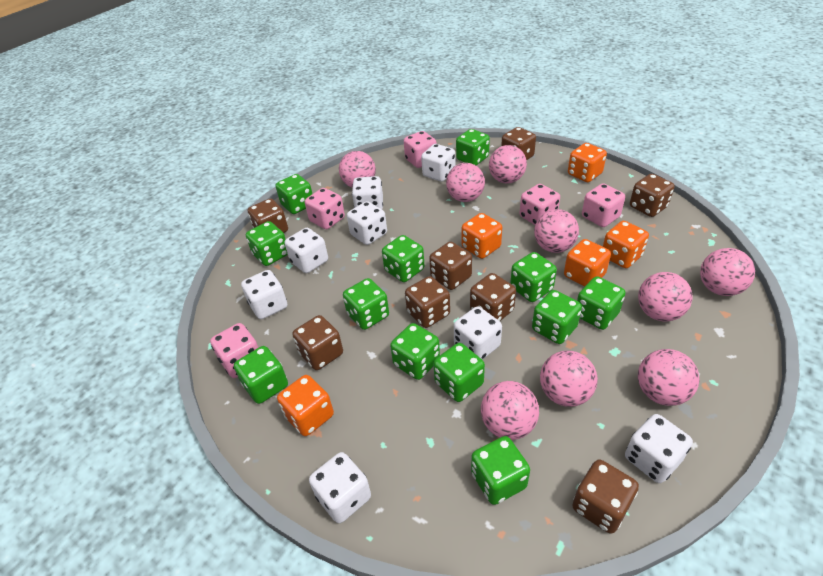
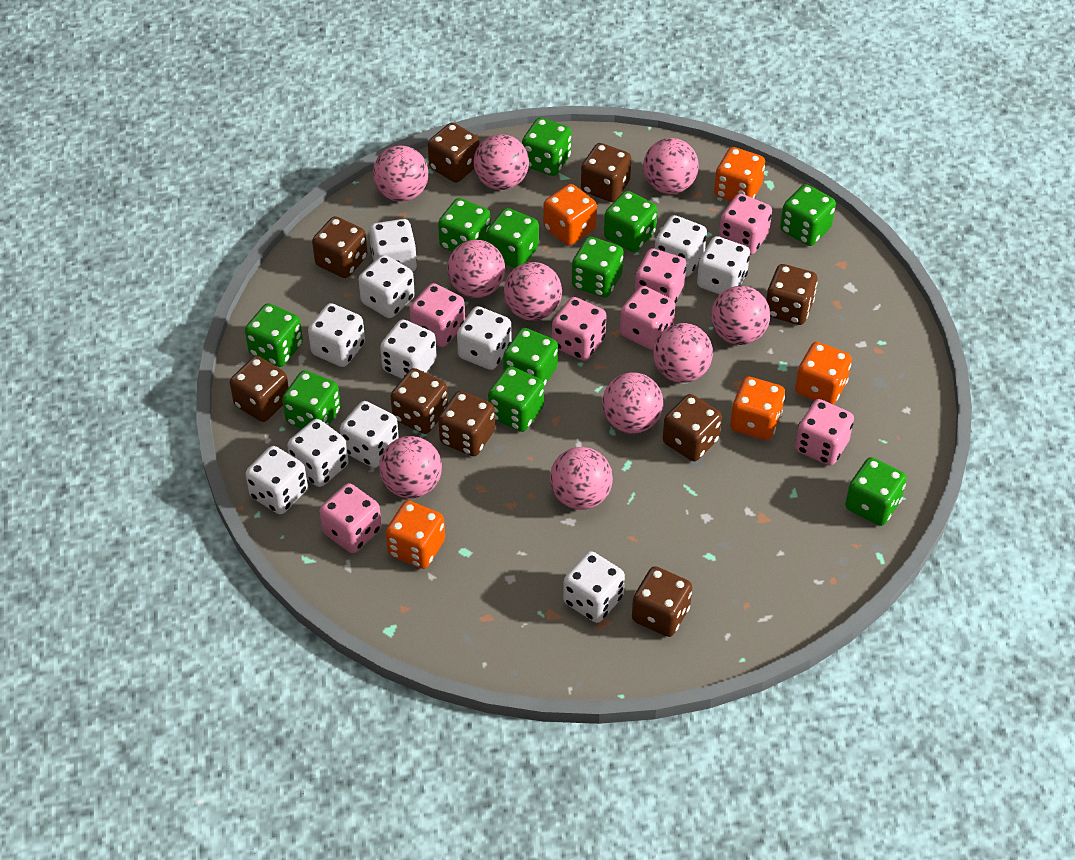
brown dice: [248,198,288,233] [292,315,343,370] [405,276,450,328] [429,242,472,290] [470,273,516,321] [501,127,536,160] [572,459,639,534] [630,174,675,217] = 8 -> [230,356,289,422] [312,216,368,278] [391,368,448,434] [428,122,480,183] [438,391,495,456] [581,143,631,202] [632,566,692,637] [663,394,722,461] [766,264,818,325] = 9
green dice: [234,346,288,404] [246,221,288,266] [276,174,312,214] [343,278,389,330] [382,235,425,282] [390,323,440,380] [433,343,485,402] [456,129,490,165] [471,436,530,505] [510,252,557,302] [532,290,582,344] [577,276,626,330] = 12 -> [245,303,303,367] [282,370,341,429] [438,198,491,252] [486,208,539,268] [488,366,544,432] [503,328,558,386] [522,118,572,176] [572,237,624,298] [604,191,657,252] [780,184,836,246] [845,457,907,526] = 11
pink ball: [339,151,376,188] [446,163,485,202] [481,381,539,440] [489,145,527,183] [534,209,579,253] [540,350,598,407] [638,272,693,321] [638,349,700,406] [700,248,755,296] = 9 -> [373,146,429,202] [379,436,442,498] [447,240,505,298] [474,134,529,190] [504,262,562,321] [550,447,613,510] [602,372,663,434] [643,138,699,194] [653,323,713,383] [711,286,770,345] = 10
pink dice: [210,323,259,378] [305,188,345,229] [404,131,437,168] [520,184,560,225] [582,183,625,227] = 5 -> [319,483,382,553] [409,283,465,347] [552,297,606,361] [620,286,675,350] [634,248,686,303] [719,194,772,255] [795,399,854,466] = 7
white dice: [241,270,287,319] [285,228,328,273] [309,452,371,523] [347,201,387,245] [352,176,383,209] [421,144,455,182] [454,306,502,360] [625,414,693,483] = 8 -> [246,446,308,514] [287,419,349,487] [308,303,365,367] [340,401,399,468] [358,255,415,318] [369,219,417,272] [380,319,437,379] [457,306,512,370] [563,551,625,623] [655,215,707,277] [697,236,750,294] = 11

